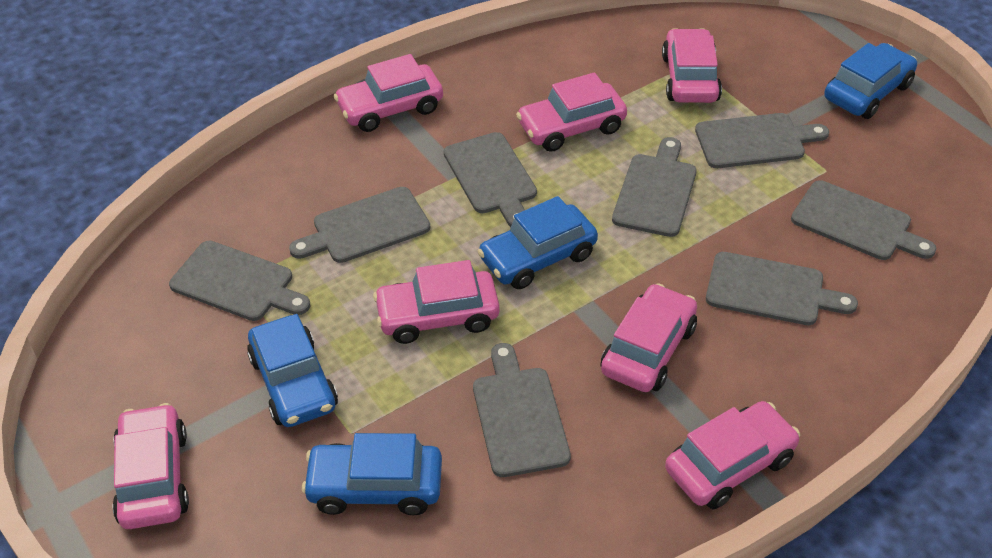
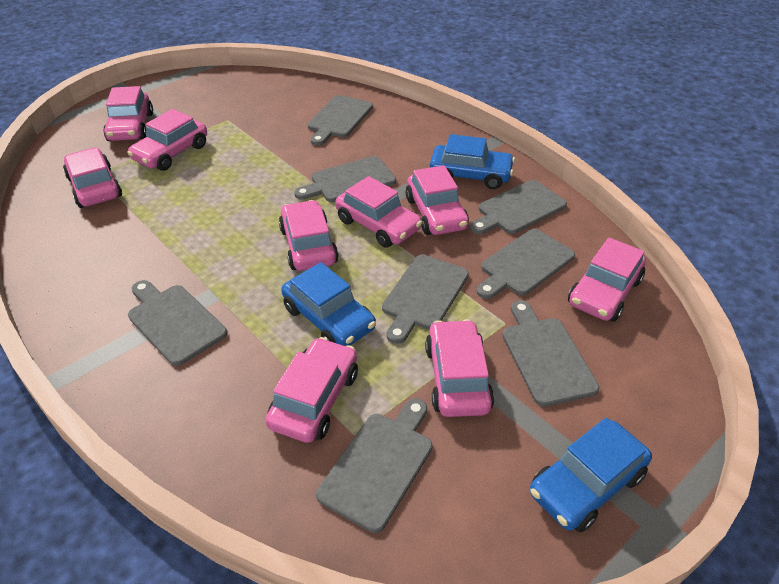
blue car: [247,314,338,427] [302,433,442,515] [478,196,598,289] [824,43,917,119] = 4 -> [281,262,376,346] [430,134,515,189] [530,418,652,532] = 3
pink car: [112,403,189,529] [334,54,443,132] [373,260,500,344] [516,72,627,152] [601,283,697,392] [662,28,722,103] [665,401,800,509] = 7 -> [63,148,122,208] [103,86,153,141] [127,109,207,171] [265,337,358,443] [279,200,339,271] [335,176,422,248] [406,165,469,235] [425,319,494,417] [568,237,646,322] = 9

